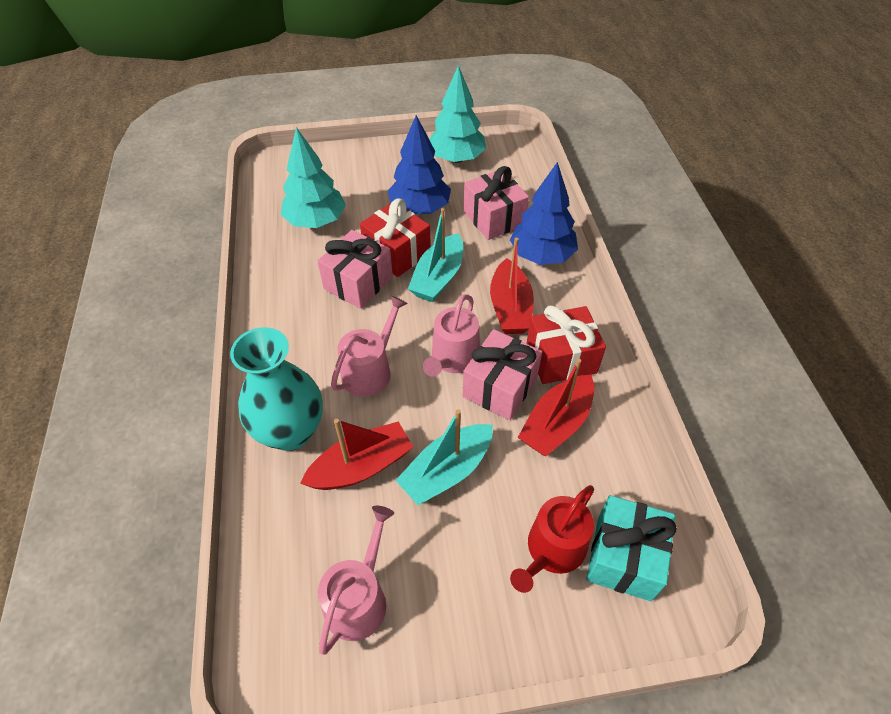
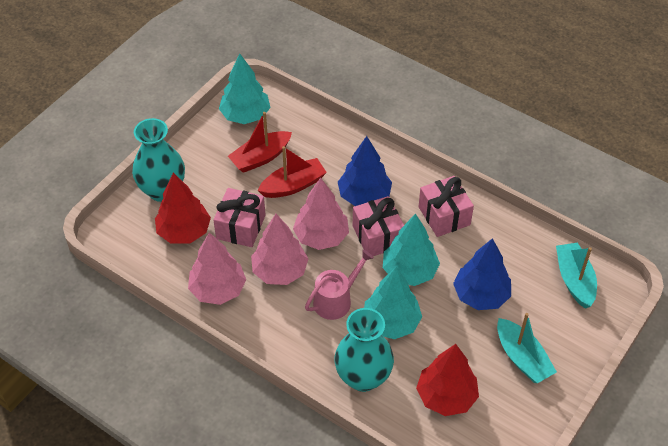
pink tree: none = 0 -> [188,232,246,305] [251,214,308,285] [293,178,349,250] = 3
pink watering can: [318,506,394,655] [331,296,408,397] [423,294,480,377] = 3 -> [305,250,374,320] = 1
red boat: [300,419,413,490] [490,238,534,334] [518,358,594,456] = 3 -> [228,112,292,173] [258,146,327,198] = 2
red gift: [360,199,431,277] [526,305,606,384] = 2 -> none = 0
red tree: none = 0 -> [155,173,211,244] [416,344,479,416] = 2
red watering can: [510,485,594,593] = 1 -> none = 0
turquoise gift: [586,495,677,601] = 1 -> none = 0
turquoise tree: [281,127,346,228] [430,65,486,163] = 2 -> [219,54,271,124] [364,267,422,339] [383,213,440,286] = 3
turquoise vase: [230,327,323,451] = 1 -> [132,118,185,202] [335,308,394,392] = 2

